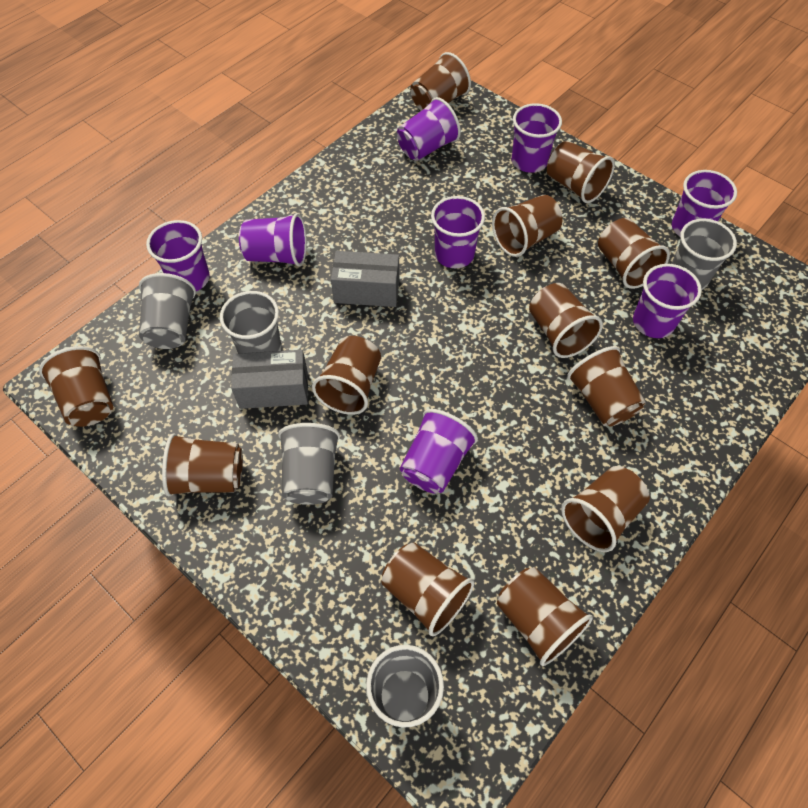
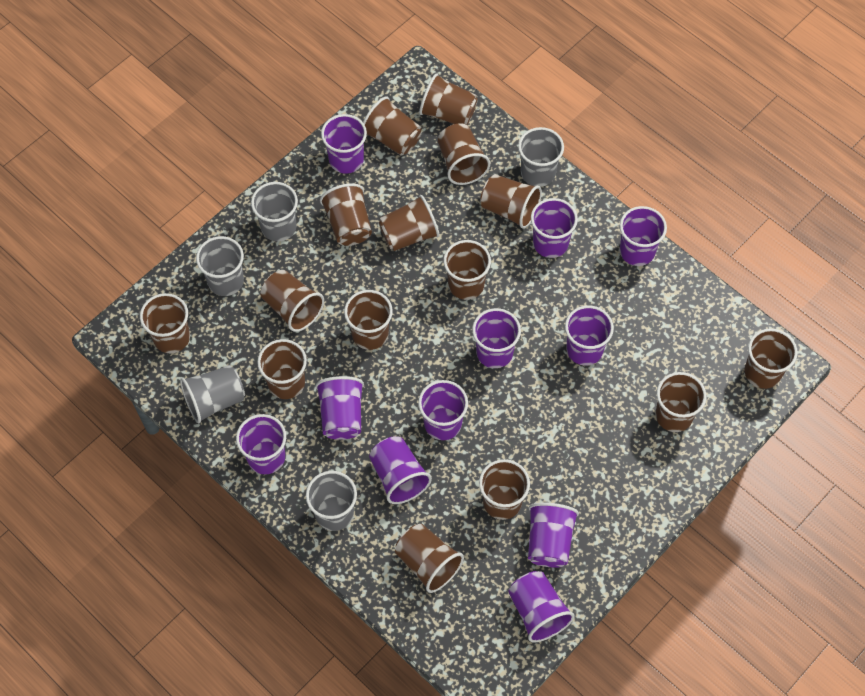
brown cup: [39,346,113,427] [162,434,243,496] [312,336,381,415] [381,543,474,636] [410,52,471,111] [492,195,562,257] [497,567,593,666] [529,283,603,358] [547,141,615,203] [561,466,650,552] [567,346,646,427] [598,218,670,289] = 12 -> [140,293,190,353] [257,339,307,399] [261,270,324,332] [320,183,372,246] [344,290,393,350] [363,96,422,156] [378,195,440,251] [395,524,464,593] [419,73,478,125] [438,123,490,185] [443,240,491,300] [479,459,530,520] [480,174,542,229] [656,372,706,432] [745,328,798,389] = 15
grey box: [231,350,308,409] [331,251,399,307] = 2 -> none = 0
purple cup: [146,220,210,291] [239,213,307,267] [397,97,461,161] [400,409,478,494] [431,196,485,268] [512,103,562,173] [633,264,702,338] [672,170,737,236] = 8 -> [236,414,286,474] [315,376,364,440] [321,114,367,174] [369,436,432,504] [418,380,468,440] [472,308,521,368] [509,571,575,642] [528,503,579,568] [531,198,578,258] [565,305,614,366] [620,206,667,266] = 11

